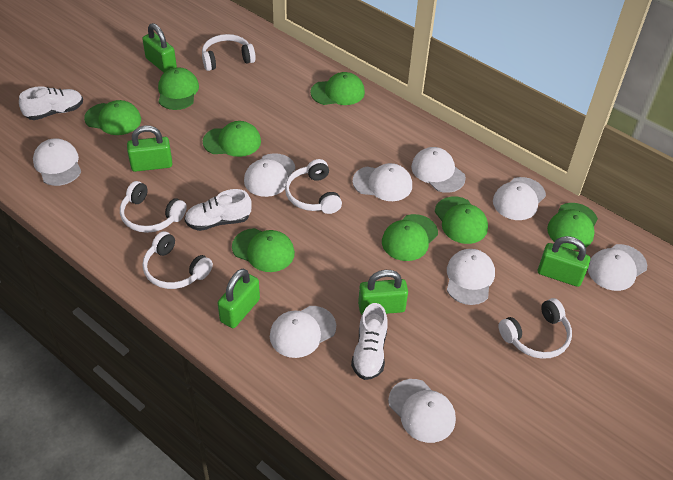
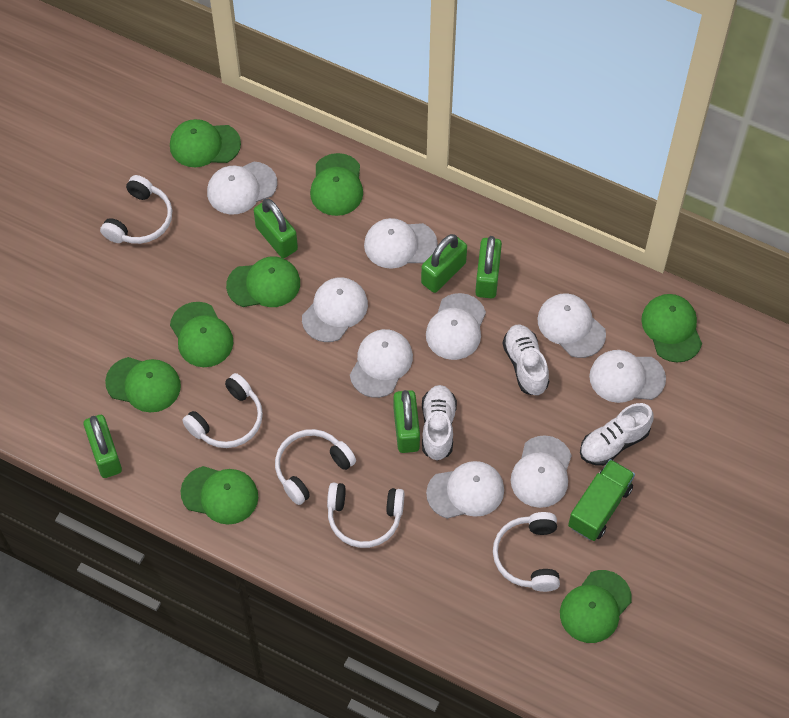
green truck: none = 0 -> [568,459,635,541] = 1

